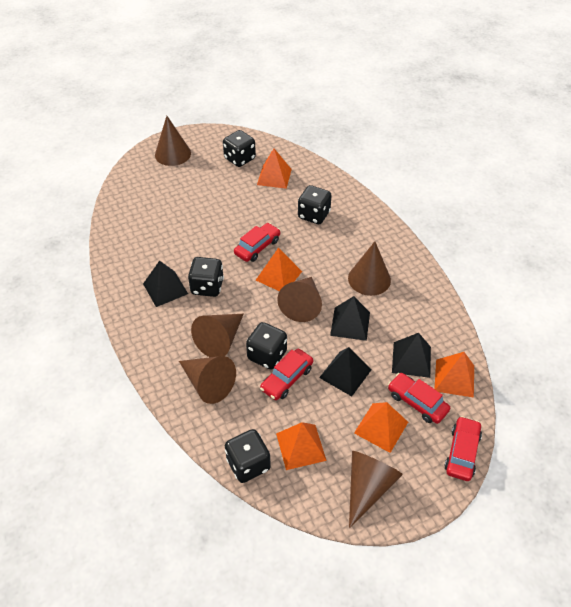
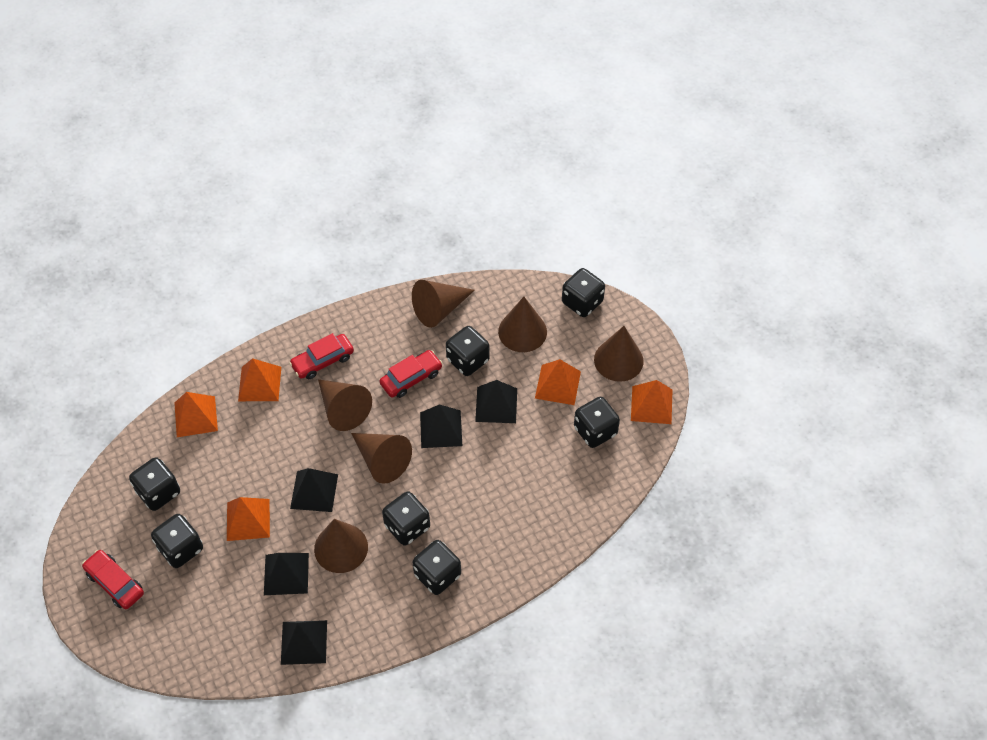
black dice: [188,257,224,297] [223,130,256,167] [225,429,271,483] [246,322,287,370] [298,185,332,224] = 5 -> [129,457,180,511] [151,514,203,568] [382,491,430,546] [413,540,461,595] [446,326,490,376] [562,268,605,317] [574,397,620,448] = 7
black pyramid: [143,261,188,307] [319,347,371,397] [330,296,370,341] [392,333,431,378] = 4 -> [264,553,309,595] [281,620,327,665] [290,468,338,512] [420,404,462,448] [475,380,517,423] = 5
red car: [234,223,281,262] [260,349,313,400] [388,373,450,424] [444,416,482,481] = 4 -> [82,550,144,609] [289,333,354,379] [380,350,443,398] = 3

